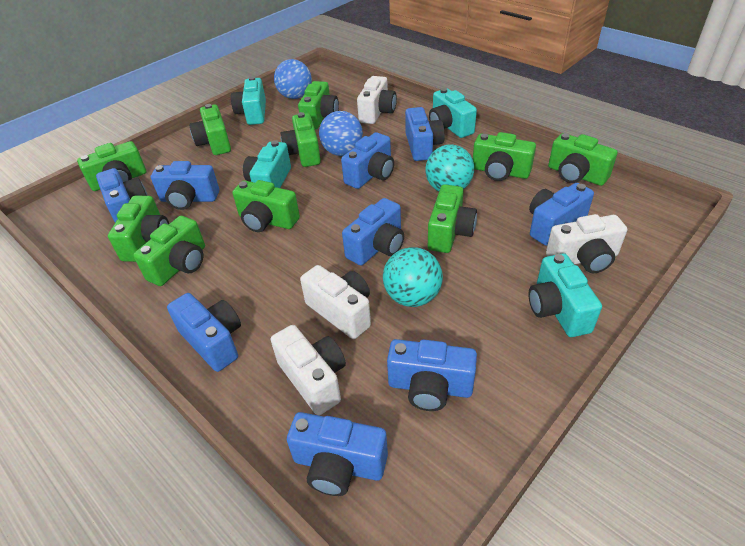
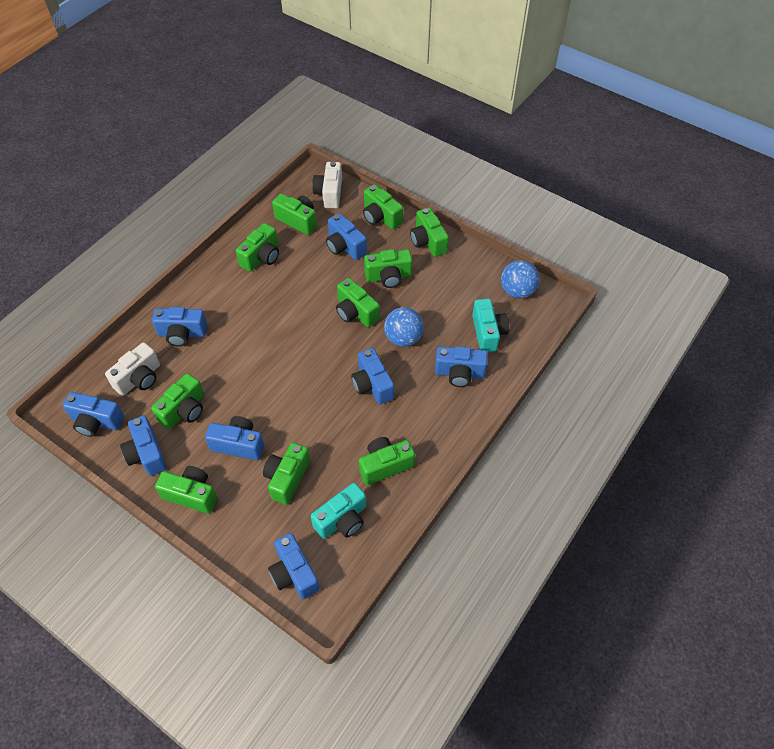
blue camera: [96,168,148,222] [151,161,219,210] [167,293,241,372] [287,412,388,496] [341,132,394,189] [342,198,404,266] [387,339,477,411] [405,107,445,161] [529,183,594,245] = 9 -> [63,392,124,437] [120,416,167,476] [152,307,207,346] [205,416,264,460] [268,533,319,599] [326,213,367,260] [351,348,394,405] [435,346,488,387] = 8
turquoise ball: [383,247,443,307] [425,145,474,191] = 2 -> none = 0
turquoise camera: [231,76,266,125] [243,140,291,188] [429,88,477,138] [529,253,602,337] = 4 -> [311,483,366,539] [472,298,509,352] = 2
white camera: [271,325,346,415] [300,265,371,339] [357,76,397,124] [546,214,627,273] = 4 -> [105,342,160,396] [312,161,342,208] = 2

